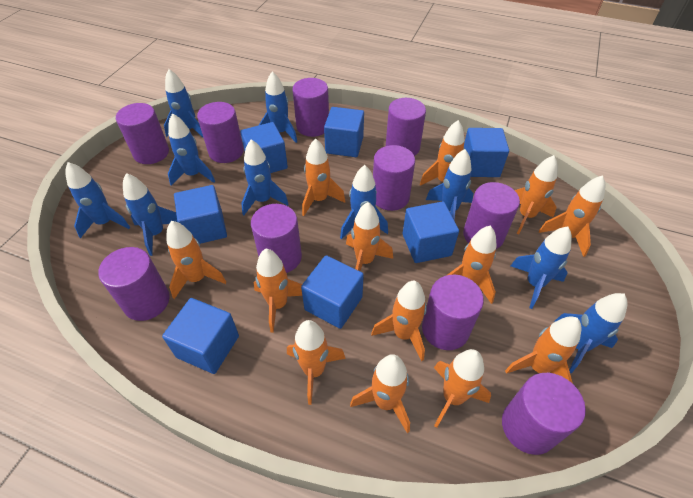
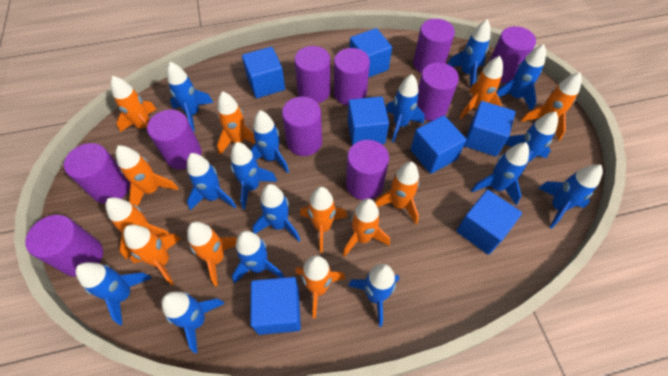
blue rocket: [65,162,130,238] [123,173,177,256] [164,69,203,137] [168,113,215,186] [241,140,289,215] [259,71,297,143] [340,165,388,239] [426,149,474,220] [511,227,572,309] [554,293,628,374] = 10 -> [76,262,152,325] [161,291,225,353] [167,62,214,132] [187,153,236,210] [230,142,277,210] [232,231,285,284] [251,110,289,173] [253,184,300,242] [348,264,399,327] [386,74,425,143] [448,19,491,89] [471,143,529,205] [496,44,546,111] [505,112,558,179] [538,164,603,229] = 15
orange rocket: [167,221,226,299] [254,249,302,333] [287,320,346,405] [302,138,345,216] [346,202,393,271] [350,354,410,433] [371,281,427,361] [420,120,465,186] [434,349,491,428] [448,226,497,304] [505,316,581,384] [515,155,558,234] [539,175,605,257] = 13 -> [105,197,170,260] [111,76,156,132] [115,146,178,207] [123,224,181,285] [187,222,237,286] [217,91,255,155] [295,255,346,319] [300,187,347,253] [343,199,390,257] [375,162,420,224] [460,56,503,119] [521,72,582,141] = 12

